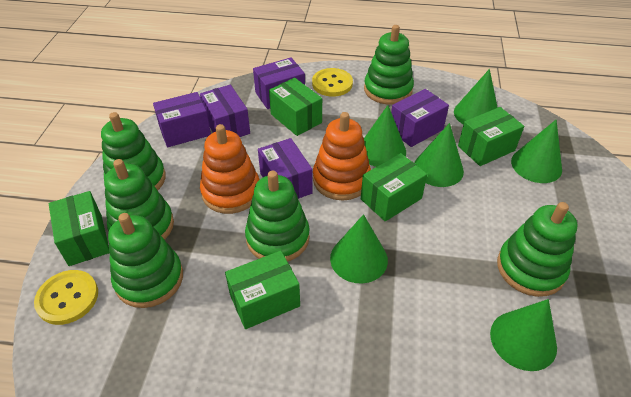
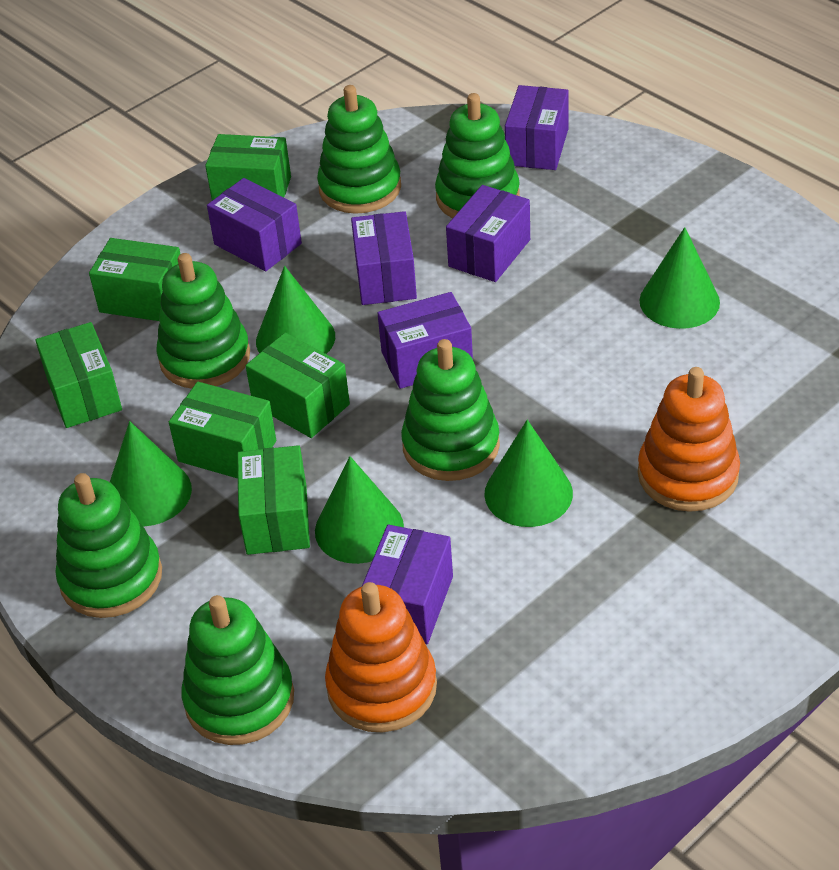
green box: [49,191,109,266] [225,251,300,329] [269,78,322,136] [361,153,427,221] [458,107,524,166] = 5 -> [35,322,122,428] [89,238,180,321] [169,382,276,479] [205,134,291,201] [237,445,310,555] [246,333,350,438] = 6
green cone: [330,214,388,283] [364,105,406,167] [414,123,464,187] [454,69,498,125] [490,299,557,371] [511,119,562,183] = 6 -> [110,421,192,526] [256,266,335,354] [315,456,404,564] [484,420,573,527] [639,227,720,329] = 5
purple box: [153,92,211,147] [200,85,250,137] [253,57,305,109] [258,138,313,199] [391,89,449,147] = 5 -> [207,178,302,271] [351,211,417,305] [362,525,453,644] [377,292,473,389] [446,185,530,282] [505,85,569,170] = 6
yellow button: [34,270,98,325] [312,68,353,96] = 2 -> none = 0

